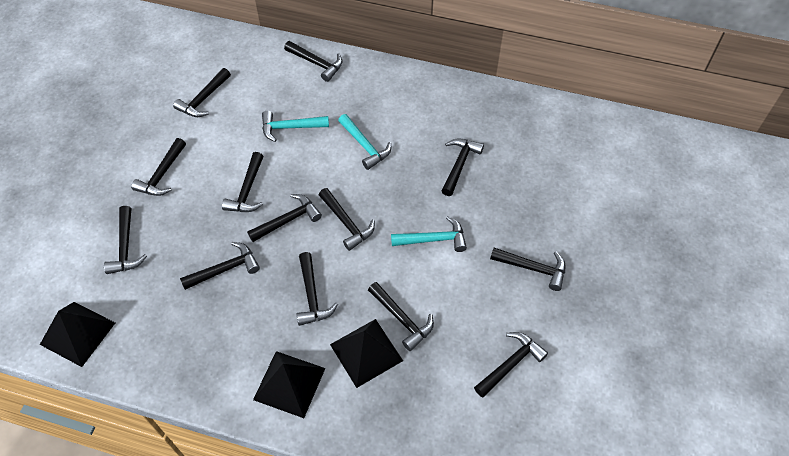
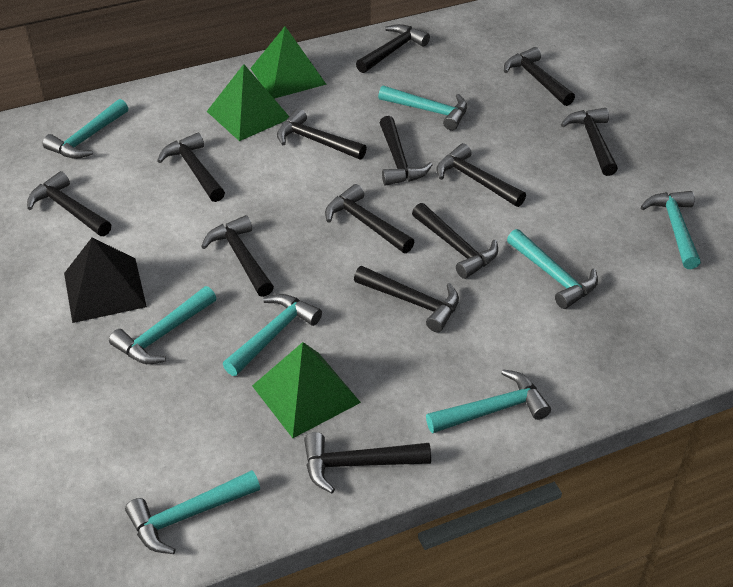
black pyramid: [40,302,115,367] [253,351,325,418] [330,319,403,388] = 3 -> [64,237,147,323] = 1
green pyramid: none = 0 -> [207,64,289,141] [250,26,327,99] [252,342,361,438] = 3
turquoise hammer: [262,111,329,142] [338,114,391,170] [391,216,467,252] = 3 -> [43,99,128,159] [109,286,216,364] [125,470,260,554] [223,294,322,376] [378,85,467,130] [426,369,551,433] [507,229,598,309] [641,191,701,269] = 8

